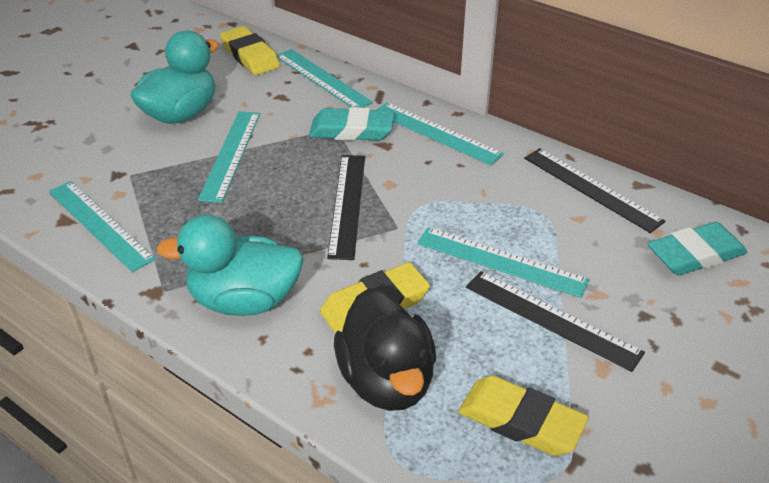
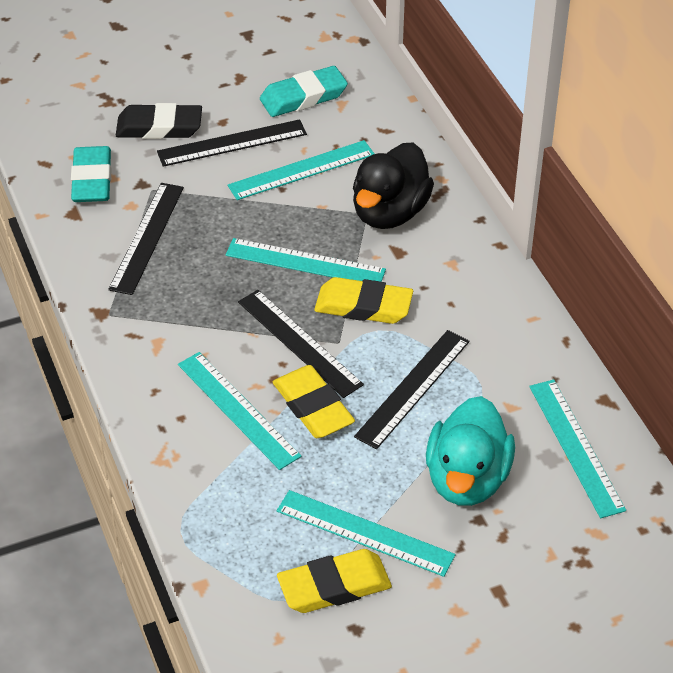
black eraser: none = 0 -> [116,103,202,139] = 1
black ruler: [327,155,365,260] [466,271,645,372] [524,148,666,233] = 3 -> [108,183,184,295] [157,119,307,167] [238,290,364,398] [354,330,470,449] = 4
turquoise duck: [130,31,219,124] [156,215,304,316] = 2 -> [426,396,515,506] = 1

